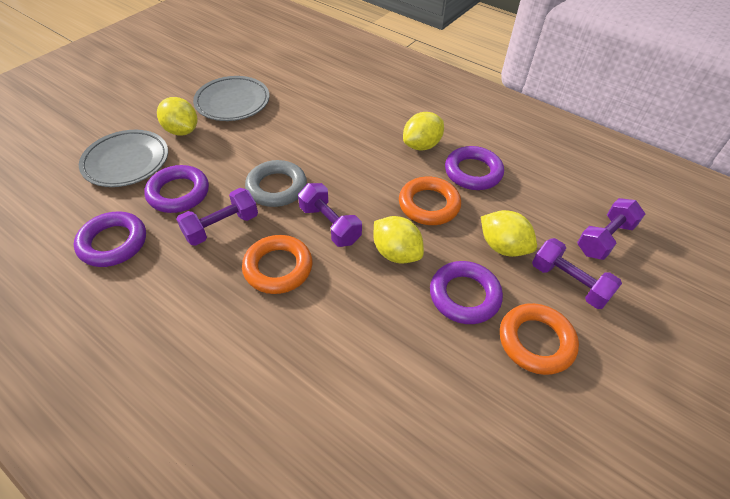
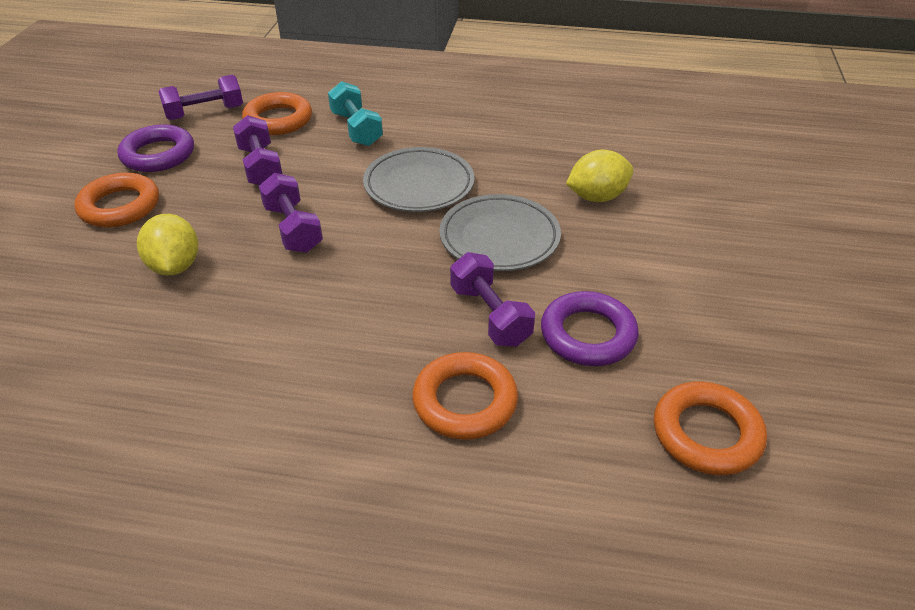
grey ring: [245,160,307,207] = 1 -> none = 0
orange ring: [242,235,313,294] [399,176,461,225] [500,303,579,375] = 3 -> [74,173,159,227] [242,92,312,135] [412,352,518,440] [654,382,767,475] = 4
purple ring: [74,211,146,267] [144,165,209,213] [430,261,503,324] [445,146,504,190] = 4 -> [117,124,194,172] [541,291,639,366] = 2
turquoise dumbbell: none = 0 -> [328,81,383,146] = 1
yellow lemon: [157,97,197,136] [373,216,424,263] [403,112,444,151] [481,210,537,257] = 4 -> [137,214,199,276] [566,149,633,202] = 2

